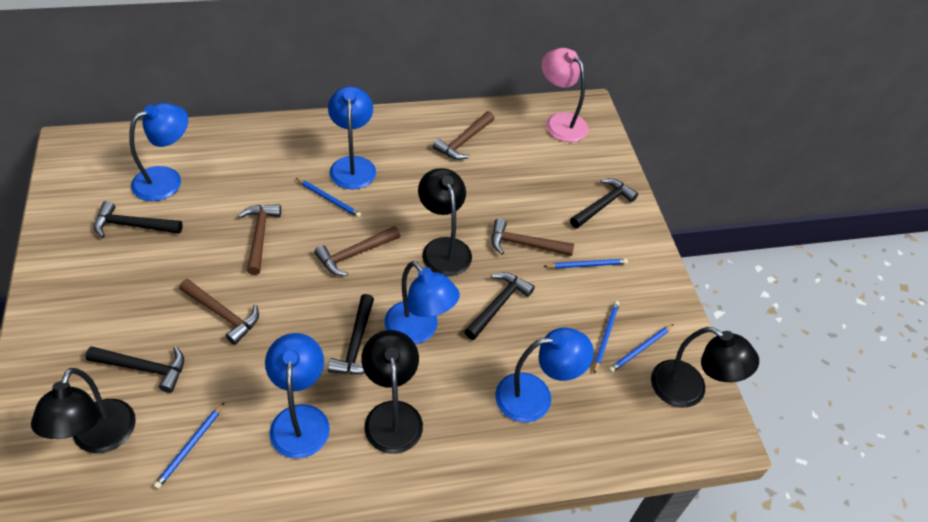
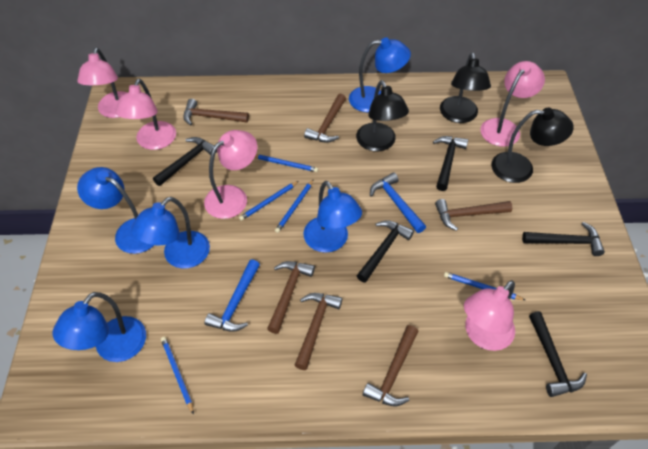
black lamp: [31,368,136,453] [361,330,423,454] [418,168,472,276] [651,327,759,408] = 4 -> [356,80,409,151] [440,52,491,123] [491,108,574,183] = 3
blue hammer: none = 0 -> [205,259,260,332] [370,172,426,233] = 2
brown hammer: [179,279,259,345] [238,204,281,275] [314,226,400,276] [433,111,495,160] [492,218,574,256] = 5 -> [183,99,249,126] [267,261,315,334] [295,293,342,370] [304,94,346,143] [363,325,419,406] [435,199,512,231] = 6
pink lamp: [541,48,589,142] = 1 -> [77,48,128,118] [115,79,176,150] [204,130,257,219] [464,280,515,351] [480,61,545,147] = 5

